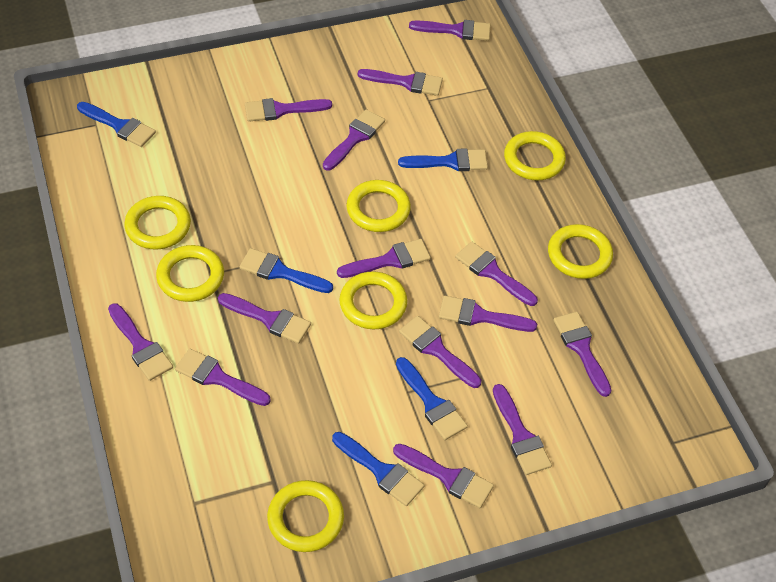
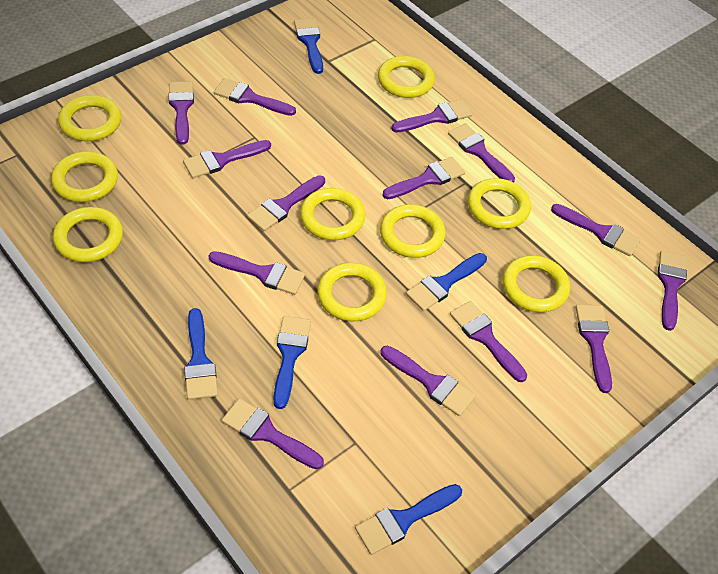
yellow ring: [124,196,191,250] [156,245,224,302] [267,480,344,552] [339,271,407,329] [346,180,411,232] [504,131,566,180] [548,224,613,279] = 7 -> [51,151,118,202] [53,207,123,262] [58,95,121,141] [300,188,365,240] [317,263,387,321] [378,56,435,98] [380,204,445,258] [468,178,531,229] [503,255,570,313] = 9

